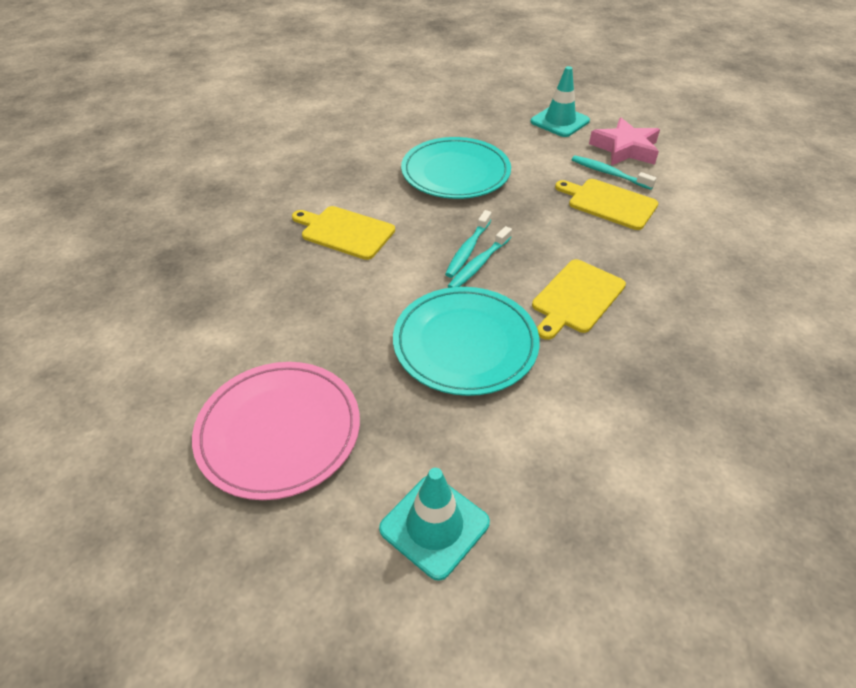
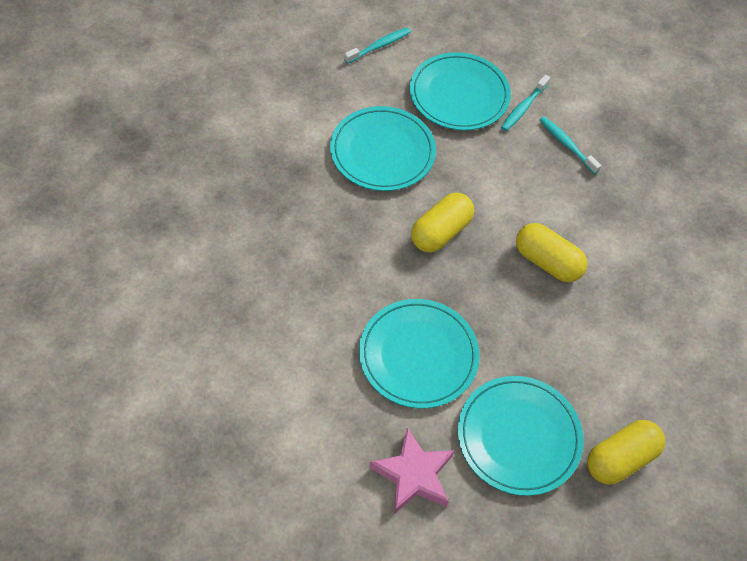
pink plate: [192,362,360,500] = 1 -> none = 0
turquoise plate: [393,287,540,396] [401,137,511,199] = 2 -> [330,106,436,191] [359,299,480,408] [410,52,511,130] [458,376,584,496] = 4
turquoise traffic cone: [379,468,490,581] [531,66,590,137] = 2 -> none = 0
yellow capsule: none = 0 -> [411,193,474,252] [516,223,587,282] [587,420,665,485] = 3
yellow cutting board: [292,206,395,260] [532,259,626,340] [555,179,658,230] = 3 -> none = 0

